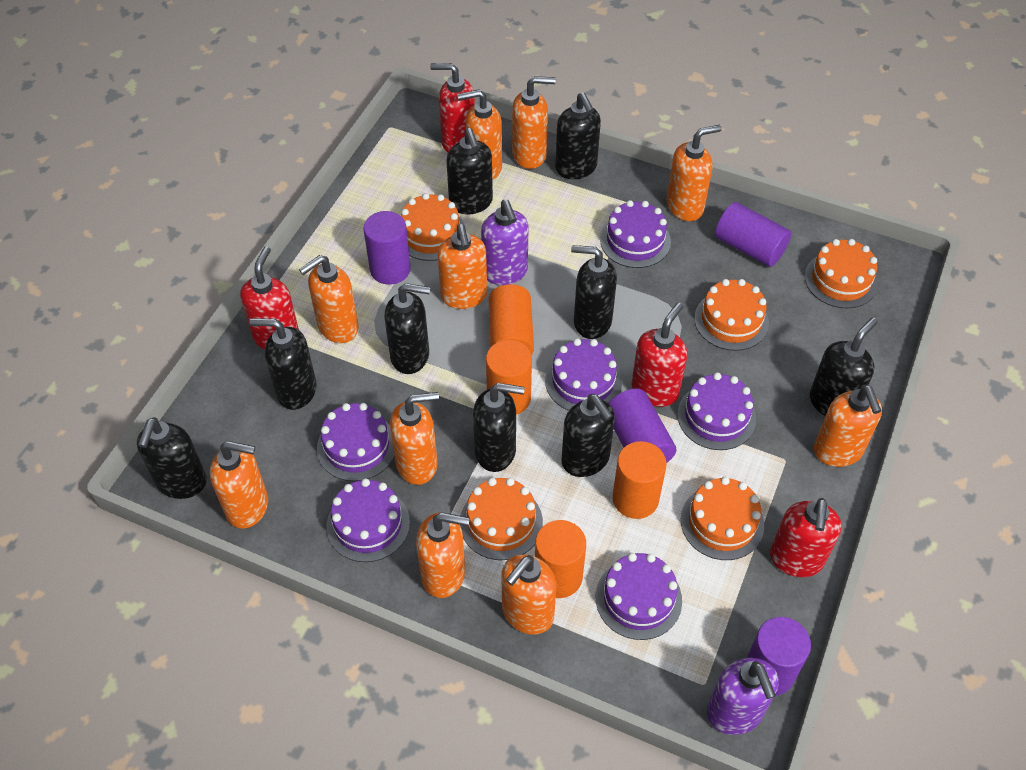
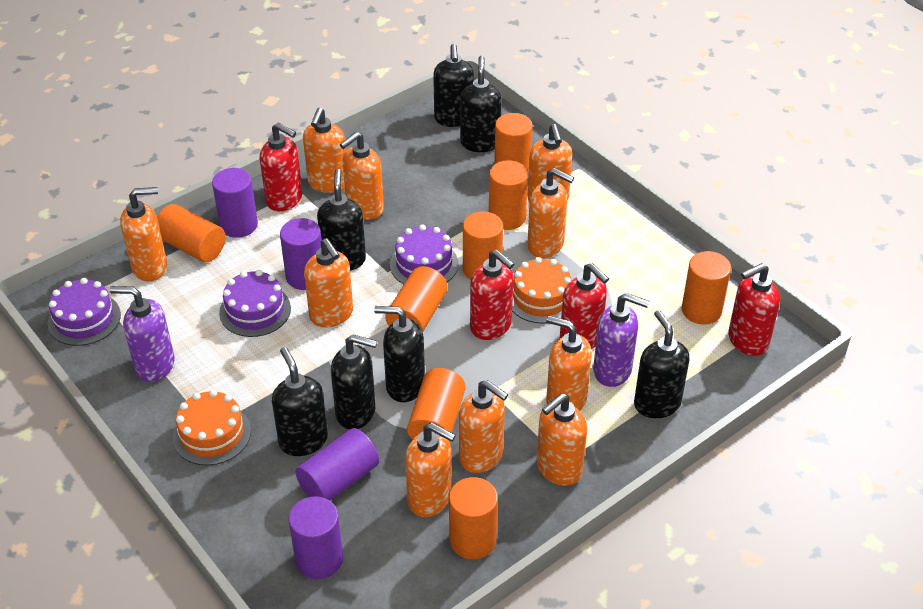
black soap dispenser: [137,417,207,499] [250,318,317,410] [384,283,430,374] [446,128,493,214] [473,383,525,472] [555,92,601,179] [561,394,615,477] [571,245,617,339] [810,317,878,416] = 9 -> [272,347,328,456] [317,169,366,271] [331,335,377,429] [374,306,425,402] [433,44,474,127] [460,56,502,152] [634,310,690,418] = 7
orange cake: [401,193,466,261] [460,478,543,560] [681,477,764,560] [694,279,769,351] [805,239,878,308] = 5 -> [173,390,251,466] [512,257,571,324] = 2
orange cylinder: [486,340,532,415] [489,284,534,355] [535,520,586,598] [612,441,667,519] = 4 -> [157,204,226,262] [385,266,448,332] [407,368,466,440] [449,477,498,559] [463,211,503,280] [489,160,528,230] [494,113,533,173] [682,251,731,325] = 8
purple cake: [317,403,394,481] [326,478,410,562] [545,338,622,411] [596,553,682,640] [600,200,671,268] [677,372,756,450] = 6 -> [48,278,121,346] [219,270,291,337] [390,225,459,284] = 3

